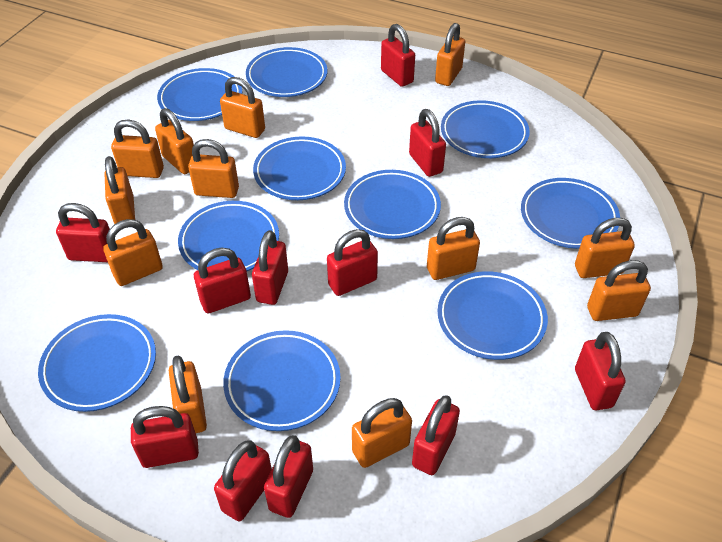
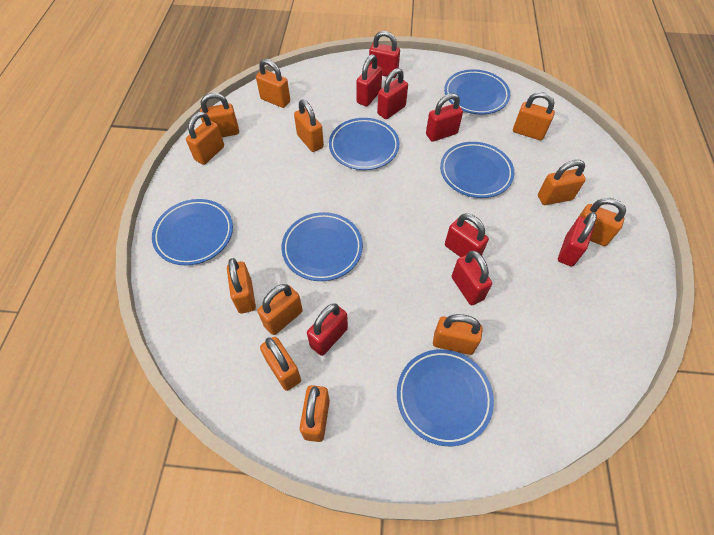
blue plate: [38,314,156,412] [157,68,242,121] [178,201,279,271] [223,330,341,431] [246,47,327,97] [253,137,346,200] [344,170,441,239] [438,271,548,360] [441,100,530,158] [521,178,620,249] = 10 -> [152,199,233,265] [281,212,363,281] [329,118,400,170] [397,349,494,446] [440,142,514,198] [444,69,510,115] = 6
red padlock: [56,203,110,262] [131,406,199,468] [194,248,251,313] [214,440,272,521] [252,230,288,305] [264,435,313,518] [327,229,378,296] [381,24,415,87] [409,109,446,177] [412,395,460,475] [575,332,626,410] = 11 -> [307,304,348,356] [356,54,382,107] [369,31,400,78] [377,68,408,119] [426,93,463,142] [445,213,489,257] [452,251,492,305] [558,212,597,267] = 8

